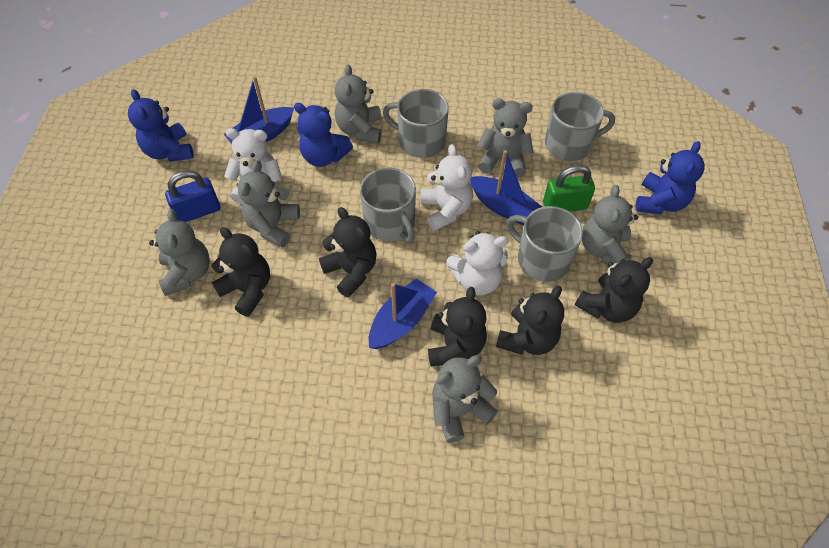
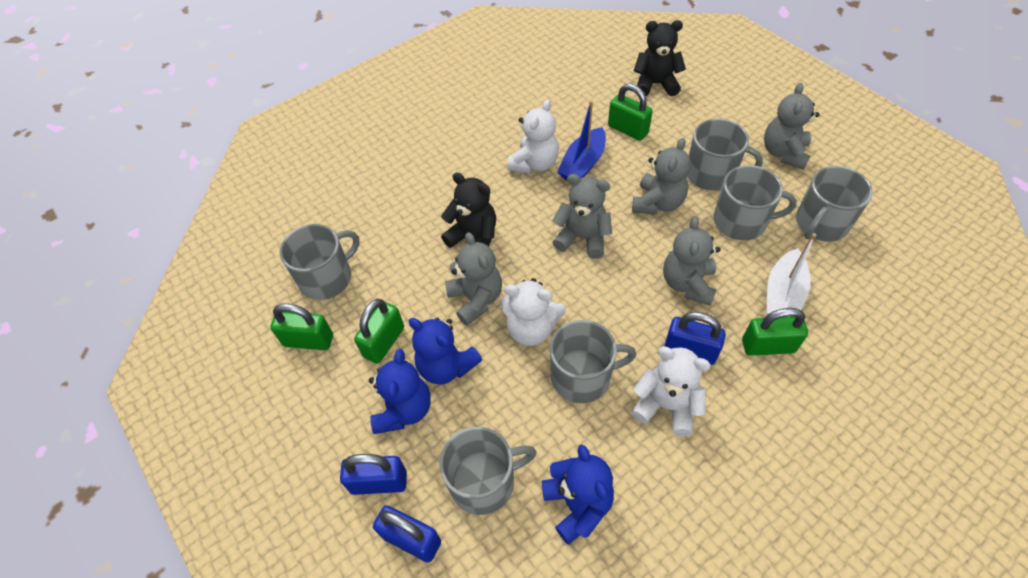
black teddy bear: [212,227,270,317] [319,207,377,298] [428,287,487,366] [496,286,564,355] [575,257,653,323] = 5 -> [441,172,496,248] [634,20,686,96] = 2
blue boat: [224,76,294,144] [369,278,437,349] [470,150,542,226] = 3 -> [557,100,606,180] = 1
blue padlock: [165,170,220,222] = 1 -> [340,454,407,495] [373,505,441,563] [664,312,726,365] = 3
green padlock: [543,165,595,211] = 1 -> [270,303,333,350] [354,299,404,364] [608,83,653,140] [742,308,808,356] = 4
grey mug: [360,168,416,243] [383,89,449,158] [507,206,583,282] [545,92,615,161] = 4 -> [280,224,360,300] [440,427,537,515] [550,320,636,403] [687,118,763,191] [714,165,797,240] [796,166,873,242] = 6
grey teddy bear: [149,209,210,296] [238,160,300,248] [335,64,382,143] [432,355,498,443] [478,98,533,178] [582,185,638,265] = 6 -> [445,232,502,326] [552,174,612,259] [632,138,691,215] [663,216,720,306] [764,83,820,170] = 5
white boat: none = 0 -> [767,233,816,317] = 1

